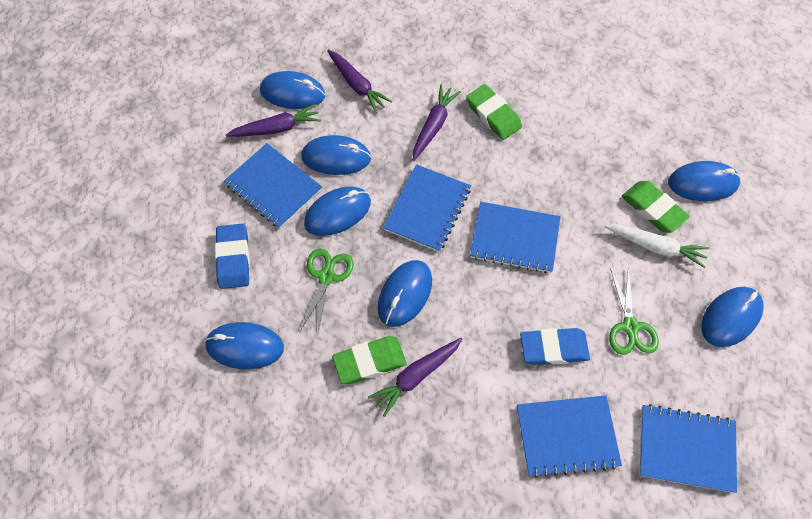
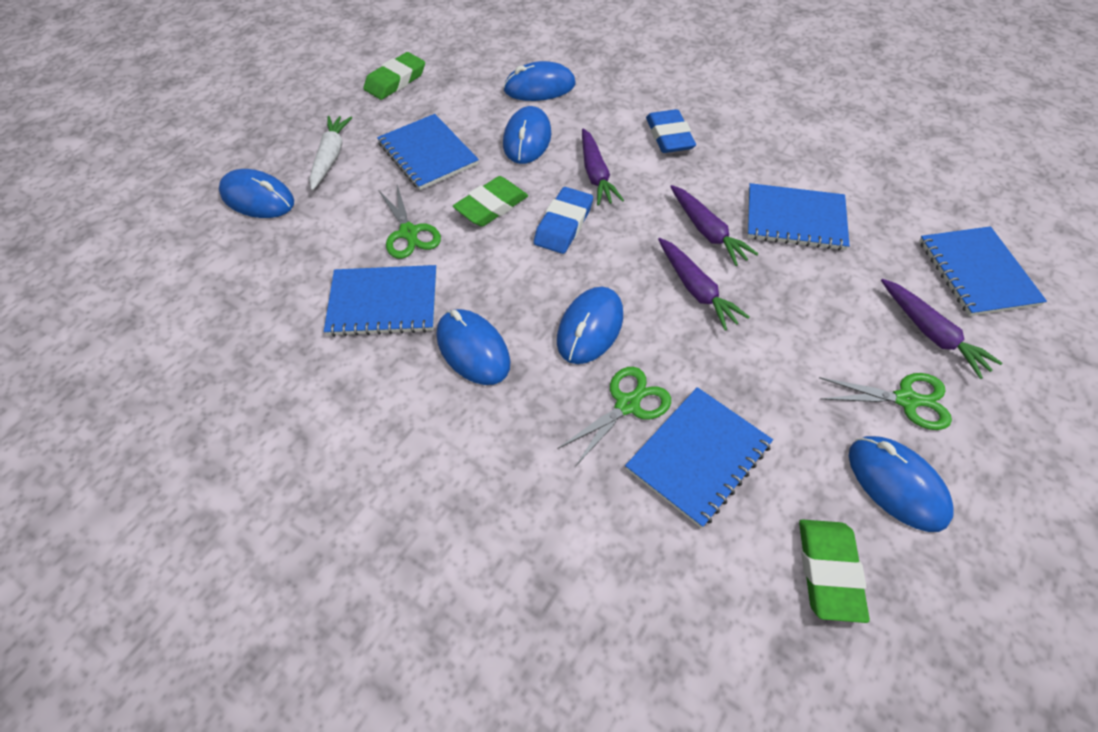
blue mouse: [204,322,284,369] [260,71,325,109] [301,135,371,175] [304,186,371,236] [377,260,432,327] [668,161,741,201] [701,287,764,347] = 7 -> [219,169,294,218] [437,309,510,385] [503,61,575,101] [503,106,552,164] [557,287,623,364] [849,436,954,532] = 6
green scissors: [300,249,354,333] [609,268,659,355] = 2 -> [378,185,441,259] [557,367,671,467] [819,373,952,430] = 3

